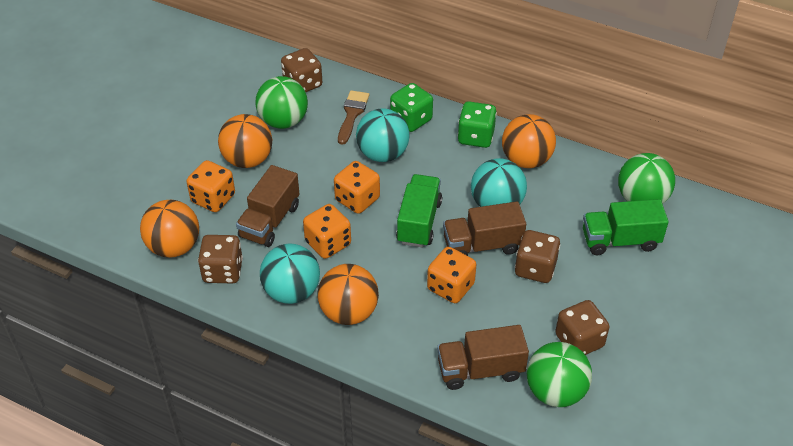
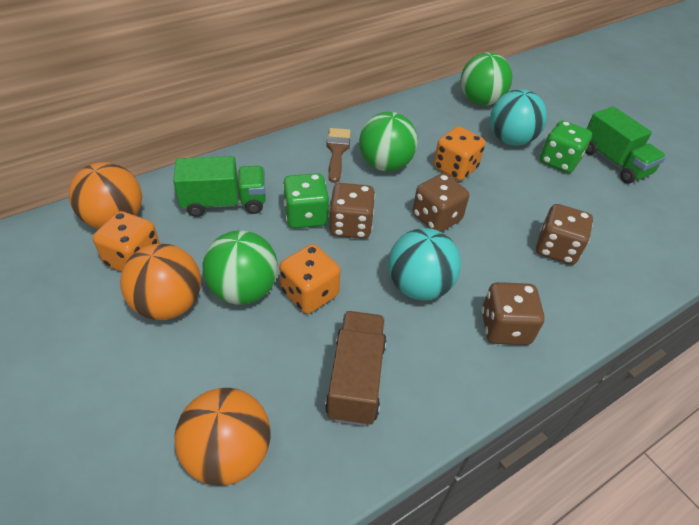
brown truck: [236,165,299,247] [437,325,529,390] [443,201,526,256] = 3 -> [325,311,387,426] = 1
orange ball: [140,200,199,258] [218,114,272,168] [317,264,379,325] [502,114,556,168] = 4 -> [69,162,142,229] [120,244,201,320] [174,388,271,486] = 3
orange dice: [187,160,235,212] [303,204,351,259] [334,161,380,214] [427,247,476,303] = 4 -> [93,211,160,272] [279,244,340,314] [434,126,485,181] = 3
turquoise ball: [260,244,320,304] [356,108,410,162] [471,158,527,207] = 3 -> [388,228,461,300] [490,89,547,146] = 2

